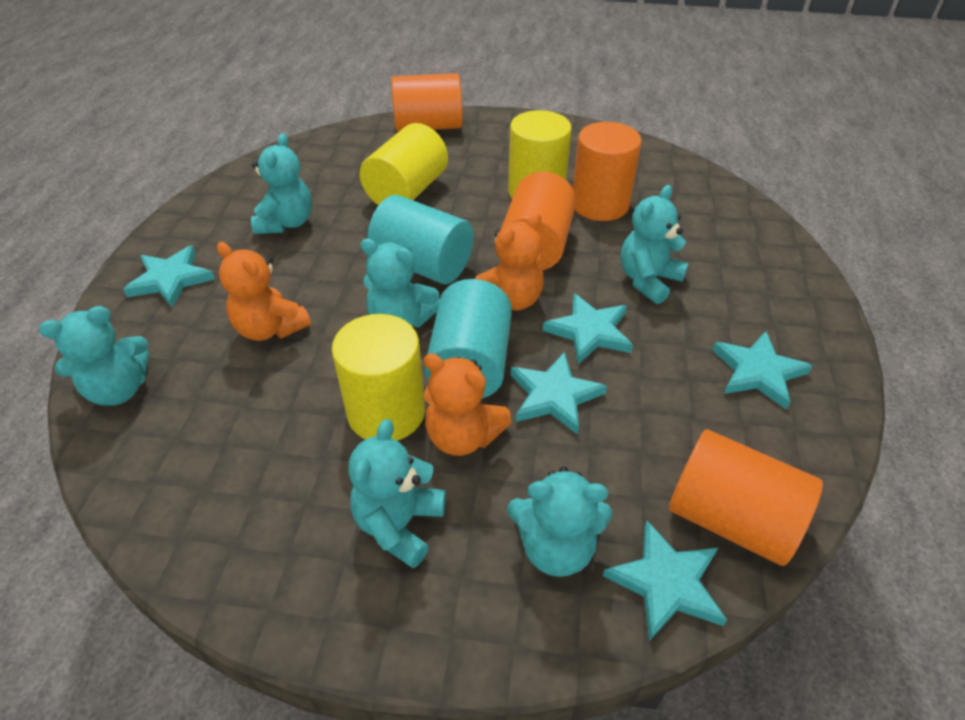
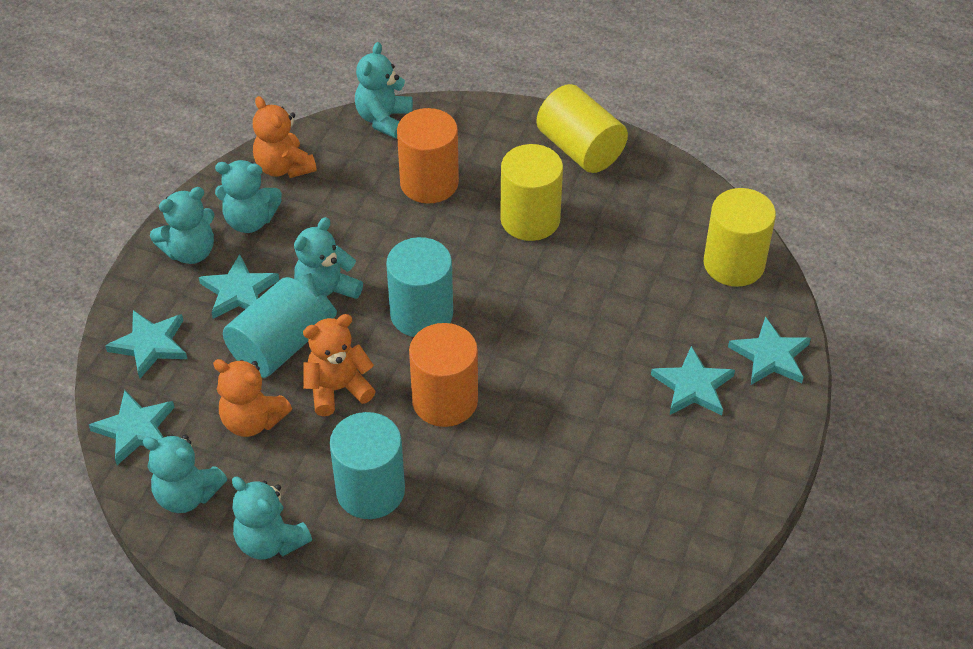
orange cylinder: [391,73,462,132] [501,172,576,270] [573,122,642,221] [669,429,823,566] = 4 -> [397,108,459,204] [409,323,478,427] = 2
turquoise cylinder: [368,195,474,284] [424,279,512,398] = 2 -> [223,277,326,378] [329,412,405,519] [386,237,453,337] = 3

